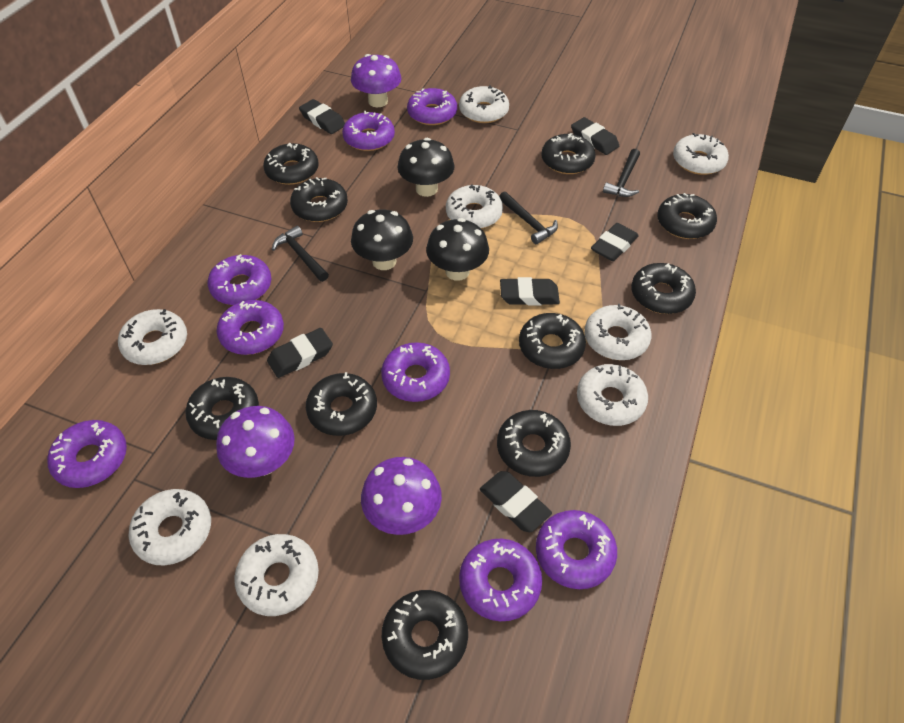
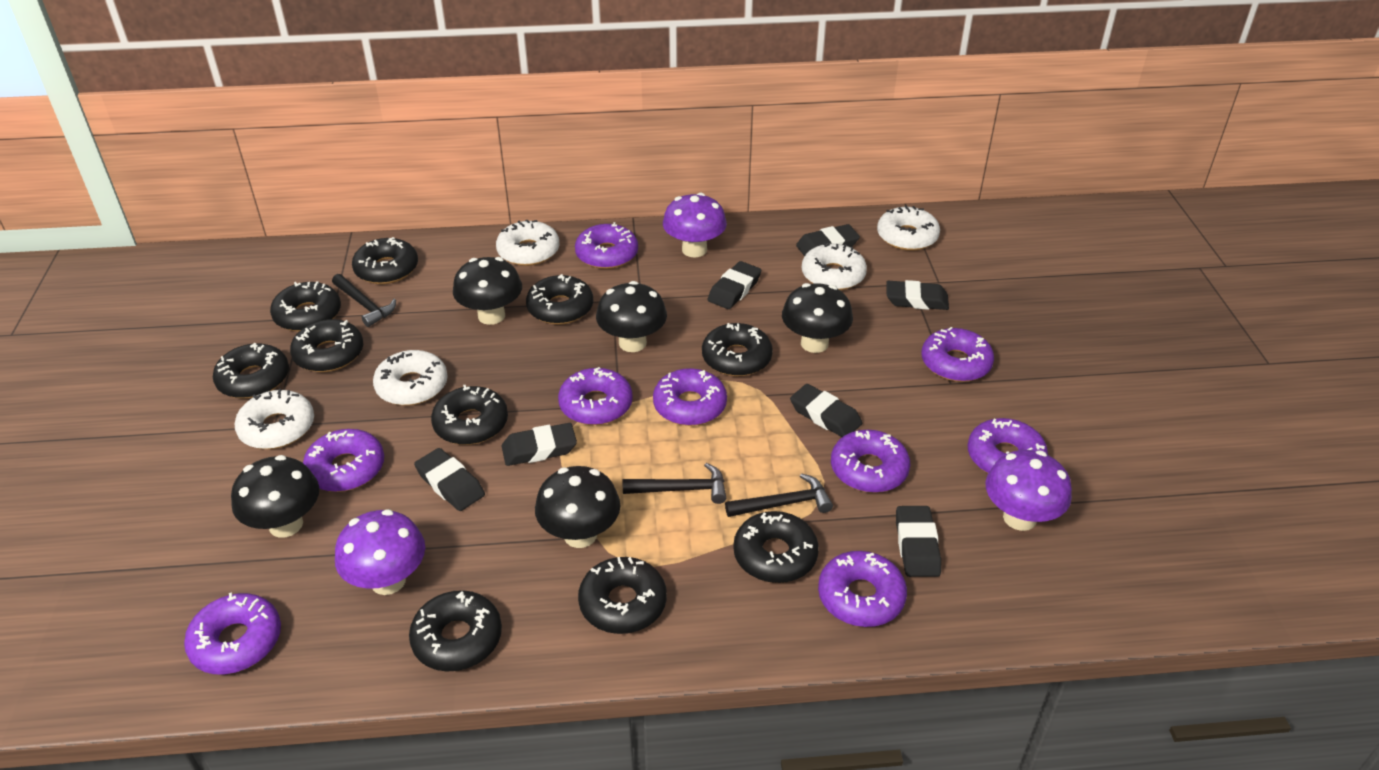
black eraser: [267,328,333,378] [299,99,345,134] [480,471,552,532] [500,277,560,306] [571,117,619,155] [591,223,639,261] = 6 -> [414,448,485,511] [502,423,577,466] [708,261,761,309] [790,384,862,437] [796,224,860,256] [886,280,949,310] [896,506,941,577] = 7
black mushroom: [351,209,413,270] [398,138,455,197] [426,218,489,281] = 3 -> [231,455,319,538] [453,257,522,325] [535,466,620,548] [596,281,667,352] [782,283,853,353] = 5
purple donut: [47,420,127,488] [207,254,271,305] [216,300,284,355] [342,111,395,151] [381,342,450,402] [407,88,457,125] [459,538,542,621] [536,510,617,589] = 8 -> [184,593,281,674] [303,429,384,492] [558,367,633,425] [575,222,638,269] [653,368,727,426] [818,551,907,627] [831,430,910,493] [922,327,994,382] [968,418,1048,473] = 9
white donut: [118,309,187,365] [129,489,211,565] [234,534,319,616] [446,184,503,229] [459,85,509,123] [577,364,648,426] [585,304,651,360] [673,133,729,175] = 8 -> [235,389,314,449] [373,350,448,406] [496,219,560,266] [802,242,867,290] [877,205,940,251] = 5

